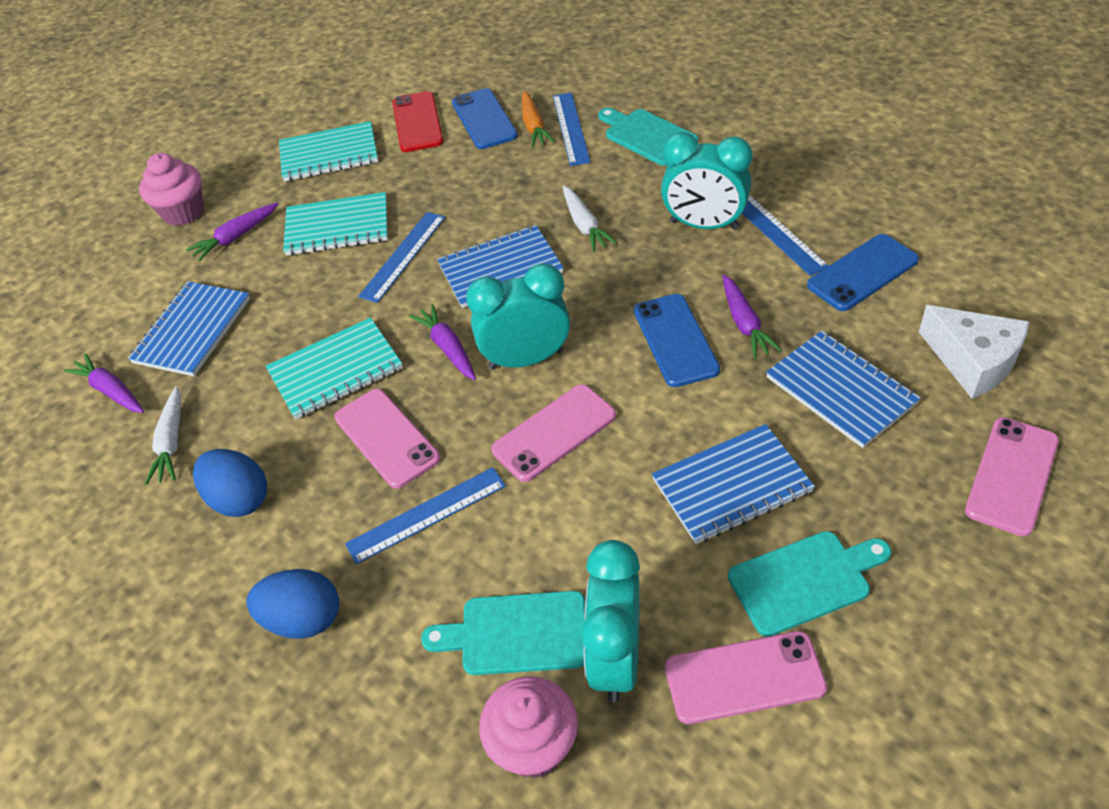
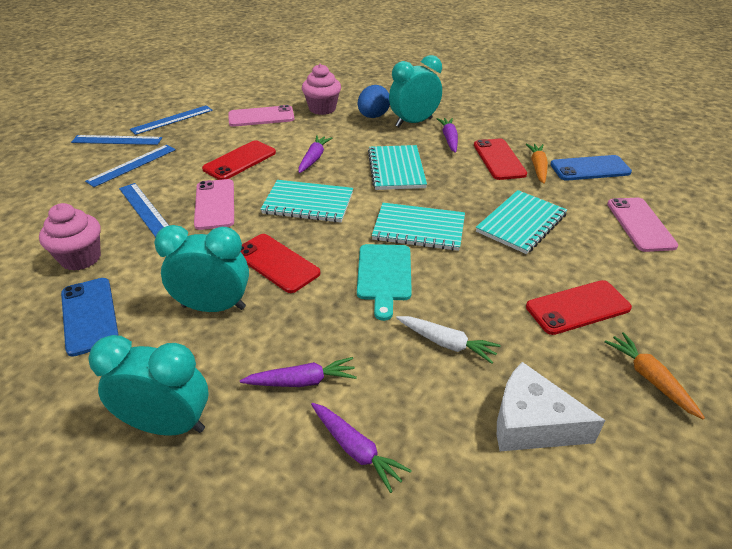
blue egg: [193,449,267,517] [246,569,339,639] = 2 -> [358,85,390,118] = 1
blue notebook: [128,282,250,376] [437,225,564,308] [652,424,815,544] [766,331,921,448] = 4 -> none = 0
blue phone: [452,88,518,149] [634,294,720,387] [807,234,919,311] = 3 -> [61,278,119,357] [550,155,632,181] = 2
orange carrot: [522,91,555,148] = 1 -> [526,144,548,184] [604,332,705,419] = 2
pink phone: [334,389,440,489] [491,384,616,482] [665,631,827,724] [965,417,1059,537] = 4 -> [194,179,234,230] [228,105,294,127] [607,198,678,252] = 3
red phone: [392,91,444,152] = 1 -> [202,140,276,180] [241,234,320,293] [474,139,527,180] [526,280,632,335] = 4
turquoise cutting board: [421,591,585,675] [598,108,698,166] [728,531,891,637] = 3 -> [357,244,412,321] = 1
turquoise notebook: [266,317,403,419] [279,121,378,182] [283,192,388,256] = 3 -> [260,180,353,223] [368,145,427,190] [372,203,465,251] [476,190,567,254] = 4
white carrot: [145,386,181,485] [563,186,617,252] = 2 -> [396,316,501,364] = 1

